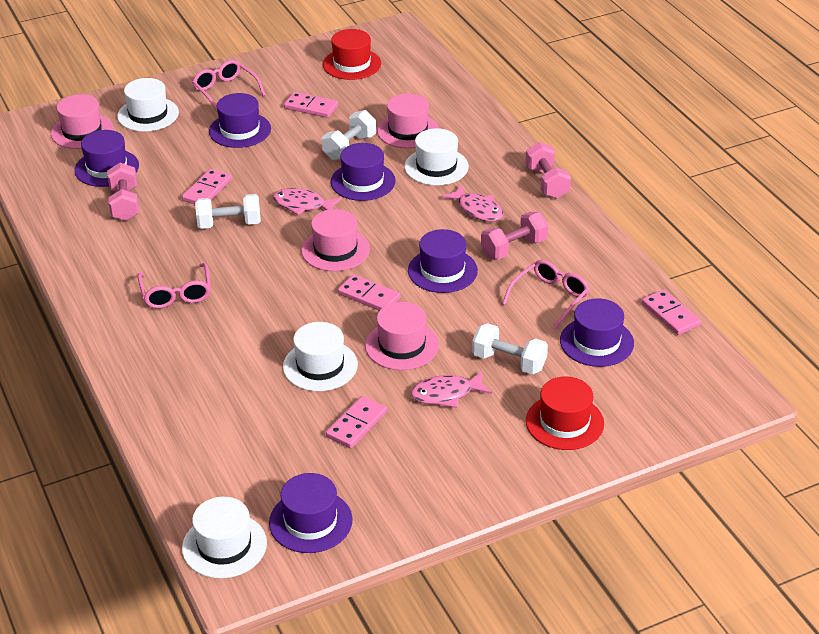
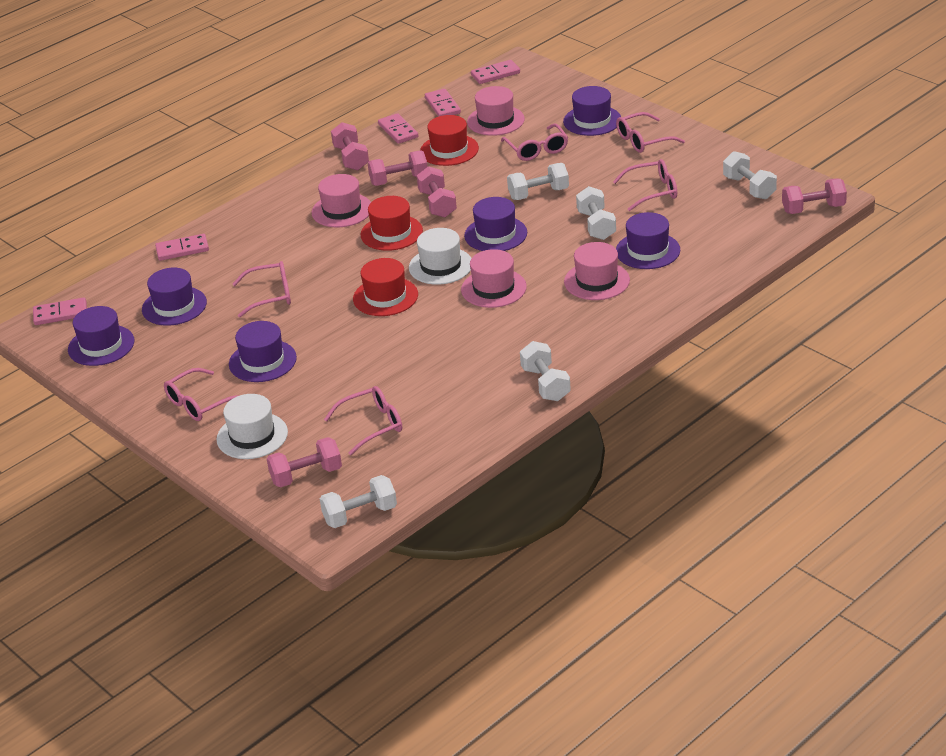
pink dumbbell: [107,163,139,221] [481,212,548,259] [525,142,571,199] = 3 -> [267,437,342,487] [331,122,369,170] [368,150,428,186] [417,166,457,218] [782,179,847,214] = 5
pink fish: [273,188,342,215] [411,371,492,408] [441,184,503,222] = 3 -> none = 0
pink glasses: [137,263,211,309] [192,60,266,110] [502,260,590,330] = 3 -> [164,368,240,421] [233,261,291,317] [324,386,402,455] [501,123,568,161] [613,159,677,211] [616,112,685,153] = 6
red hat: [323,29,381,80] [526,376,604,450] = 2 -> [353,258,418,316] [360,196,423,251] [420,115,479,166] = 3
white dumbbell: [195,194,261,229] [322,110,376,160] [472,323,548,374] = 3 -> [320,475,397,528] [507,163,569,200] [520,341,571,401] [576,186,616,240] [723,151,777,199] = 5
white hat: [117,78,179,132] [182,497,267,578] [283,322,358,391] [404,128,469,186] = 4 -> [216,394,288,459] [409,228,471,285] = 2

